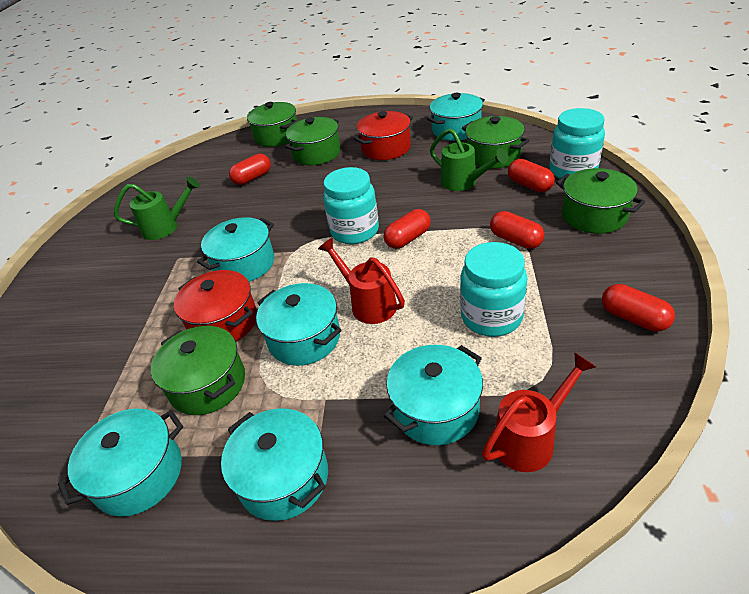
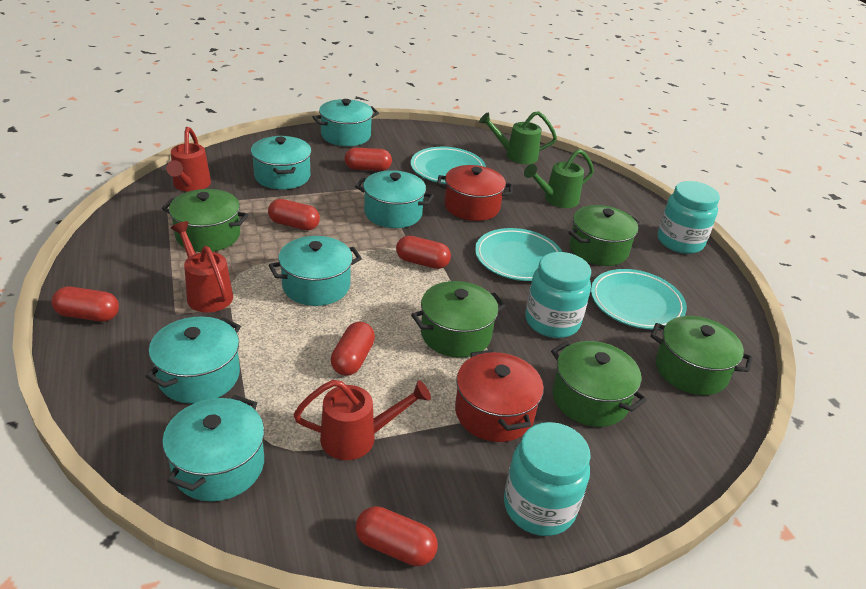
red capsule: [229,153,271,185] [384,209,431,249] [490,211,544,249] [508,159,555,192] [602,284,675,332] = 5 -> [52,286,119,322] [268,199,320,230] [331,322,375,376] [345,148,392,171] [356,506,438,566] [396,236,451,269] = 6
red watering can: [318,238,405,324] [482,352,596,472] = 2 -> [166,127,211,192] [171,221,233,312] [294,380,431,460] = 3
turquoise plate: none = 0 -> [411,147,486,184] [475,228,562,281] [591,269,687,329] = 3

